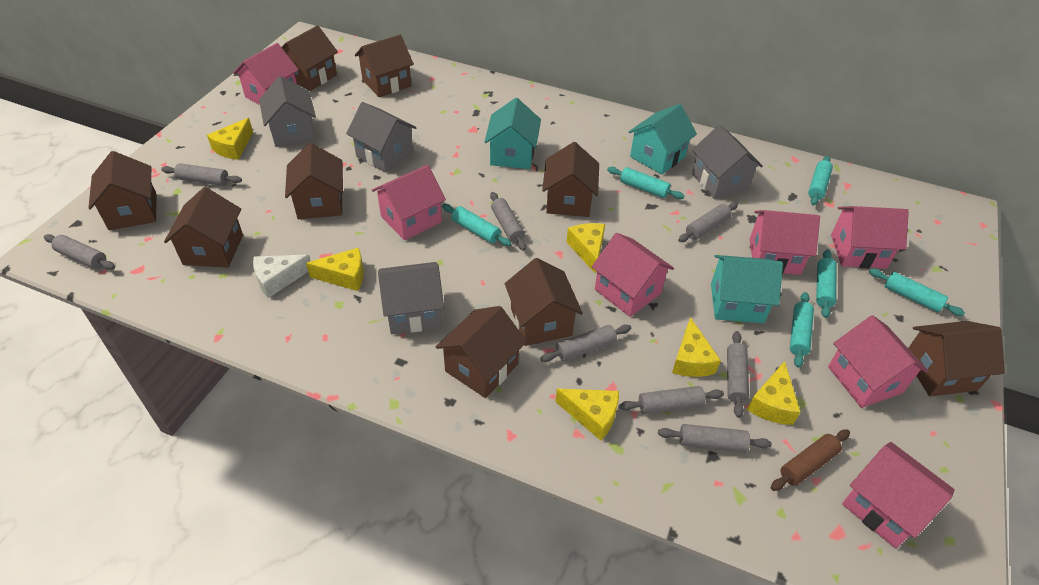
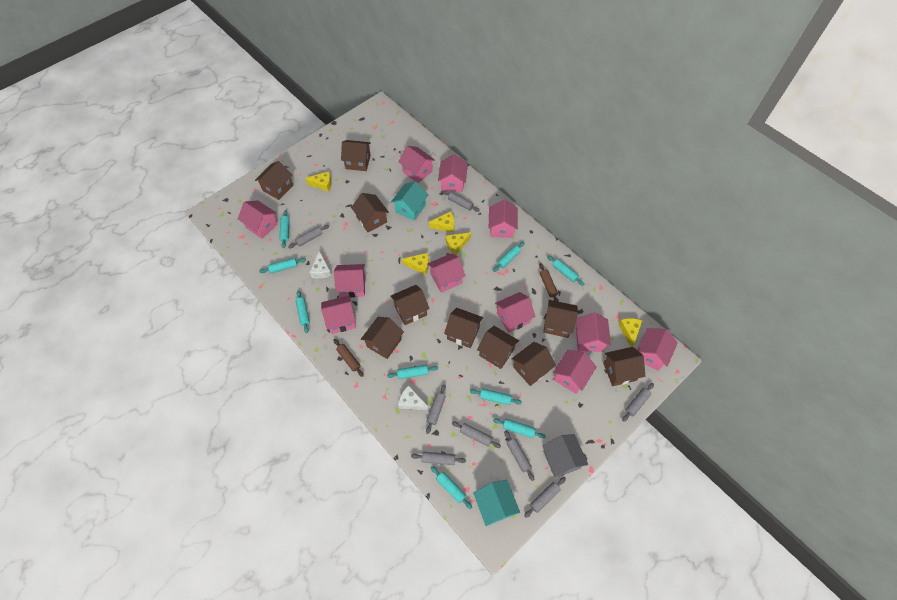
brown house: [89,151,156,230] [164,187,243,268] [282,25,338,91] [285,143,343,219] [355,35,414,97] [436,306,527,398] [505,258,583,346] [542,142,599,217] [908,321,1005,397] = 9 -> [255,161,293,200] [341,140,371,171] [351,193,389,232] [361,317,404,359] [390,285,429,325] [444,308,483,348] [477,326,519,369] [512,342,556,386] [543,300,578,338] [603,347,645,386] = 10
brown rolling pin: [771,430,850,491] = 1 -> [334,339,364,377] [539,263,559,302] = 2
grey house: [259,76,316,147] [346,102,417,173] [378,262,444,334] [692,125,763,199] = 4 -> [542,434,588,478] = 1
pink house: [233,43,299,105] [372,165,446,240] [592,233,674,317] [750,210,820,275] [828,315,928,408] [831,206,909,269] [842,442,955,548] = 7 -> [238,201,278,239] [321,295,356,334] [334,264,365,298] [399,146,435,183] [427,253,466,293] [438,154,468,192] [489,200,518,238] [495,292,536,333] [553,350,596,394] [576,313,611,352] [637,328,678,371] = 11
turquoise house: [485,98,541,169] [629,104,697,175] [711,255,783,323] = 3 -> [391,181,428,221] [473,480,520,526] = 2
turquoise rolling pin: [442,204,512,246] [607,167,684,199] [790,292,814,368] [808,156,833,206] [816,250,837,318] [869,269,965,316] = 6 -> [259,258,306,273] [279,210,290,248] [295,291,310,333] [387,365,438,379] [431,466,472,509] [470,388,522,405] [493,242,524,272] [493,418,546,438] [547,256,585,286] = 9
white cheese: [253,255,310,298] = 1 -> [310,251,332,278] [398,385,429,410] = 2
yellow cheese: [207,118,253,160] [306,248,364,291] [555,389,619,440] [566,223,605,274] [672,317,721,377] [747,361,801,425] = 6 -> [305,171,332,192] [402,253,429,275] [429,211,454,233] [446,232,471,255] [618,318,643,347] = 5

